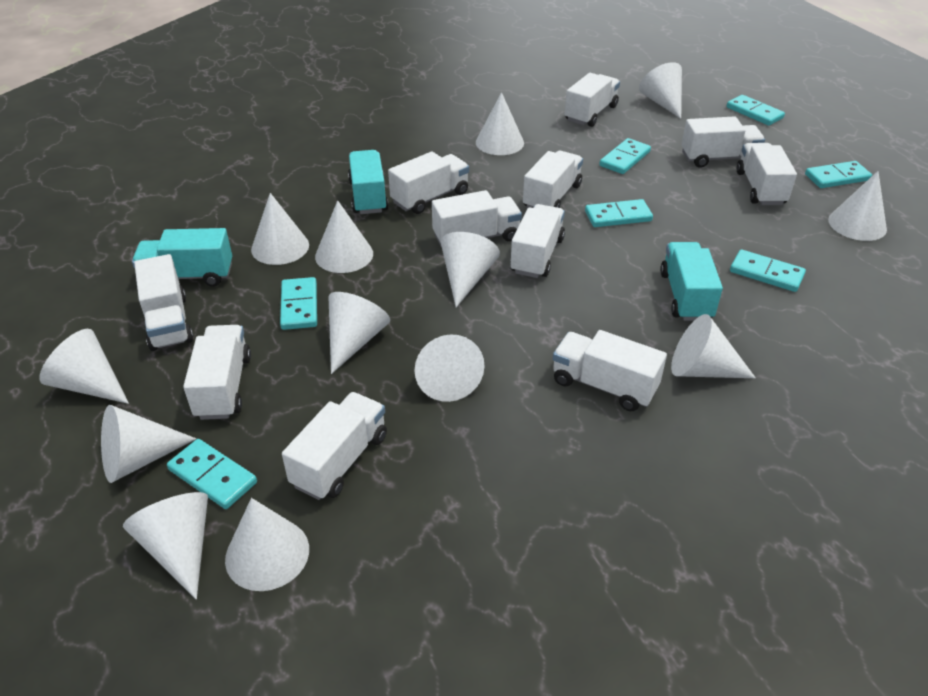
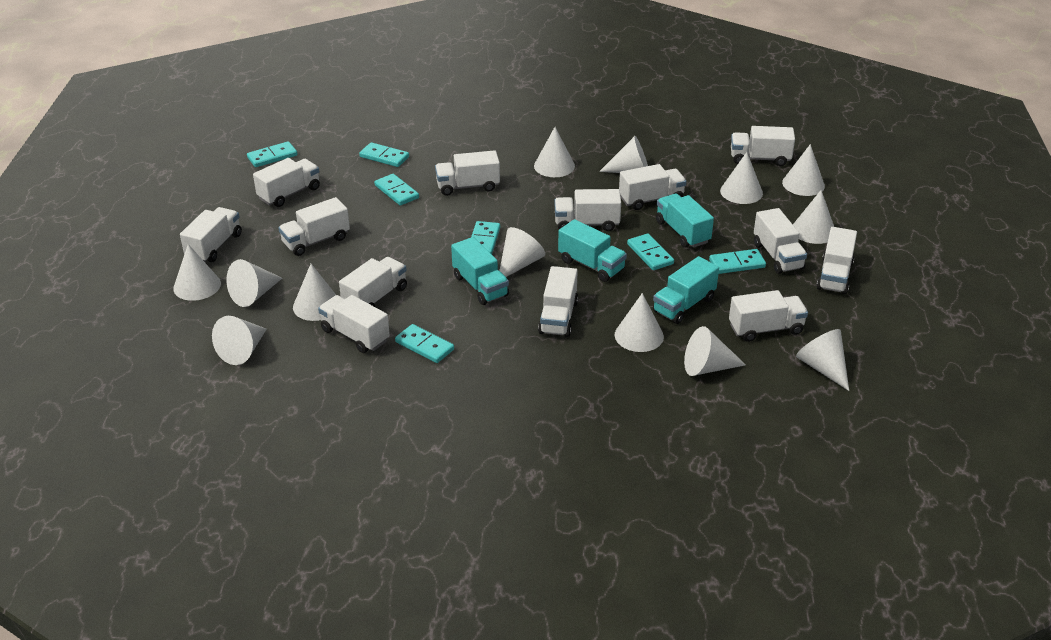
turquoise truck: [132,228,232,287] [348,150,389,214] [660,242,723,321] = 3 -> [451,237,509,305] [558,219,627,282] [653,256,719,324] [656,194,714,248] = 4
white truck: [134,254,194,351] [183,325,251,420] [282,392,387,500] [388,152,469,214] [432,190,522,246] [510,204,565,278] [523,150,583,209] [553,330,667,411] [565,73,620,127] [681,116,765,168] [736,143,797,205] = 11 -> [180,207,242,262] [253,158,320,207] [278,197,350,256] [318,295,390,353] [339,257,407,307] [435,150,500,196] [538,266,578,337] [554,189,621,231] [619,164,686,210] [729,290,808,342] [731,126,795,166] [754,208,807,274] [816,227,857,294] = 13

